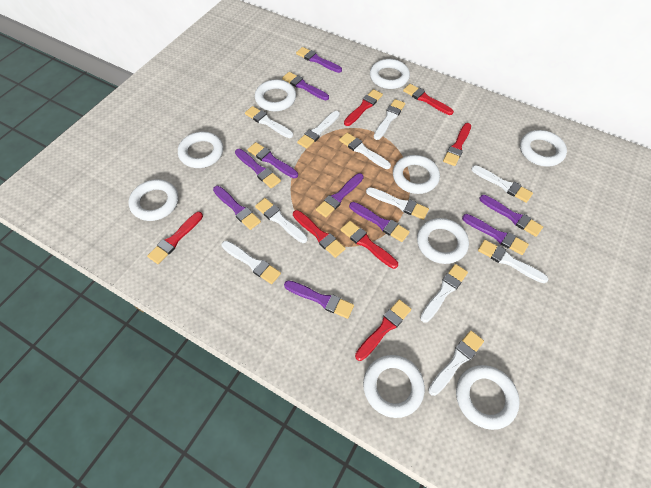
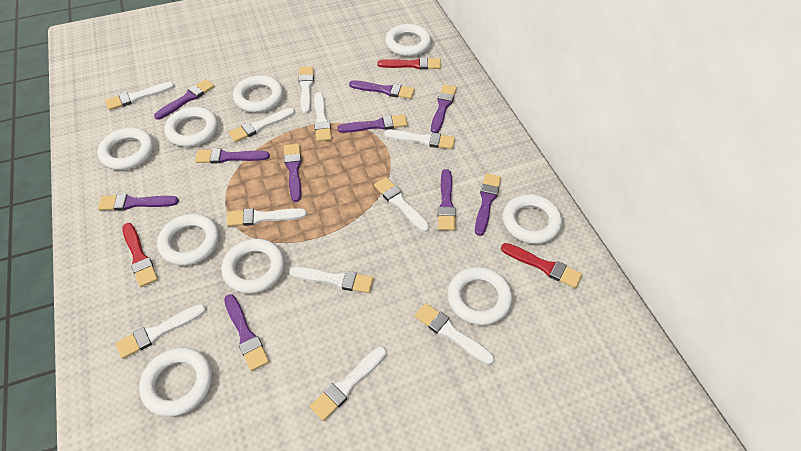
red brush: [147,212,203,264] [293,210,346,258] [340,221,398,269] [344,89,383,126] [355,299,412,361] [403,84,454,115] [443,123,471,166] = 7 -> [122,223,158,287] [377,57,441,70] [501,243,582,288] = 3

